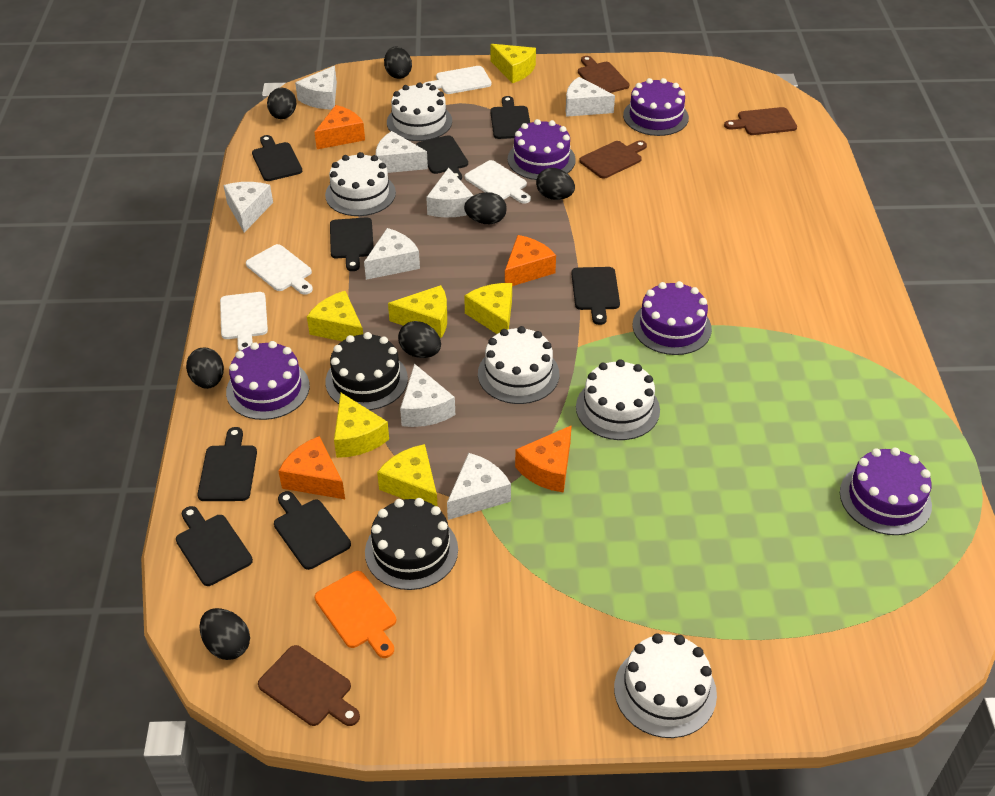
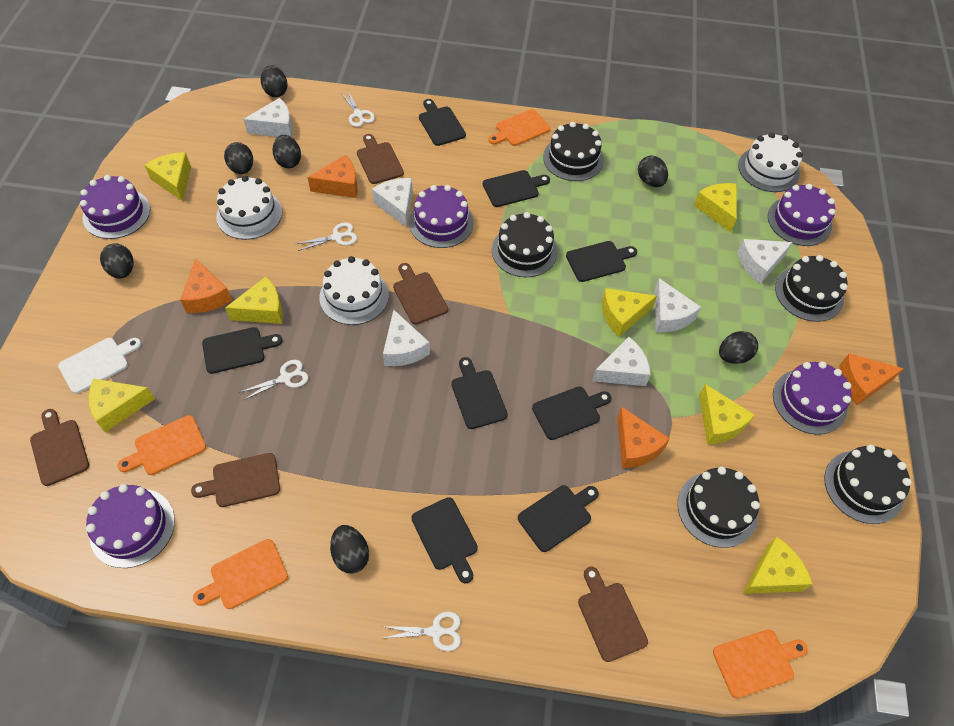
black cake: [325,332,408,410] [365,498,458,590] = 2 -> [492,212,557,277] [543,122,604,181] [678,467,760,548] [775,255,847,322] [824,445,912,524] = 5
brown cutting board: [258,645,360,726] [578,56,630,93] [579,140,647,179] [724,107,797,135] = 4 -> [30,409,89,486] [191,453,280,507] [357,134,404,184] [393,263,448,325] [578,566,648,662] = 5
orange cutting board: [315,571,396,658] = 1 -> [117,415,206,475] [193,539,288,609] [488,109,550,146] [713,630,808,698] = 4
white cake: [325,152,396,216] [387,82,452,141] [478,326,560,404] [576,359,660,440] [614,633,717,738] = 5 -> [216,176,282,240] [319,256,389,325] [738,132,803,192] = 3
white cheese: [223,182,273,232] [295,66,337,109] [364,228,420,280] [376,131,428,173] [400,364,455,427] [426,168,474,217] [447,453,511,520] [566,77,615,117] = 8 -> [244,98,293,137] [372,178,413,227] [383,310,430,366] [592,337,651,386] [654,278,701,332] [737,239,793,284] = 6
white cutting board: [220,292,268,351] [246,244,313,295] [423,66,492,94] [465,160,531,204] = 4 -> [58,338,141,394] = 1
white scissors: none = 0 -> [241,360,308,400] [296,222,357,251] [341,91,375,127] [381,612,461,651] = 4
yellow cheese: [307,291,363,341] [334,393,389,458] [377,444,438,507] [388,285,447,338] [464,283,512,334] [490,44,536,83] = 6 -> [89,379,155,432] [144,152,191,201] [225,277,283,324] [602,288,657,336] [694,183,737,232] [699,384,755,444] [742,537,813,594] = 7

